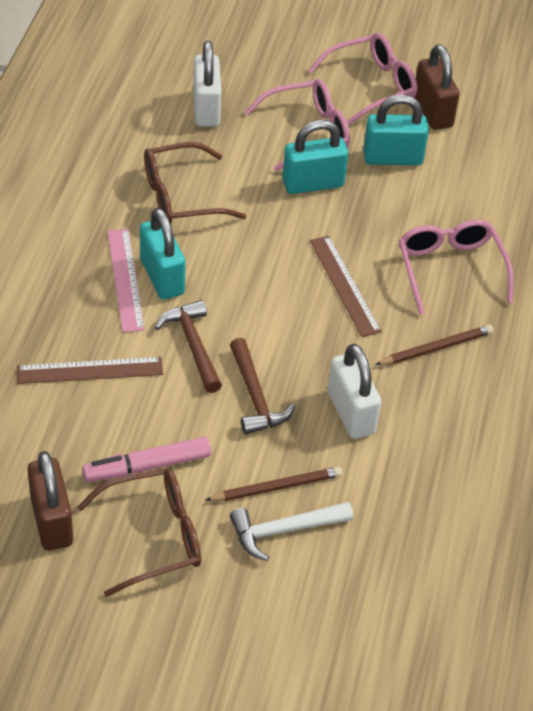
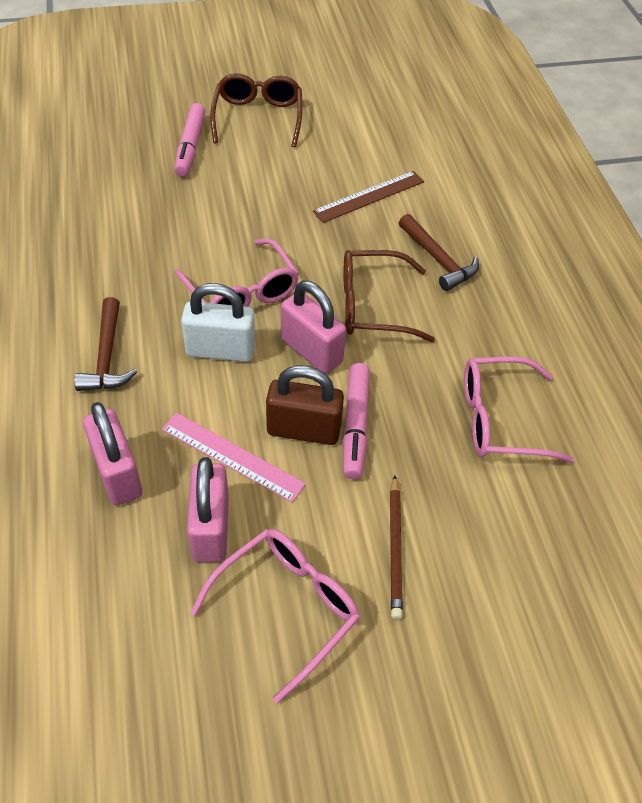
brown padlock: [27,451,73,551] [415,44,460,130] = 2 -> [266,365,344,445] = 1
brown pencil: [206,467,342,501] [375,325,494,365] = 2 -> [390,475,403,620] = 1
brown ruler: [17,357,163,384] [310,236,382,337] = 2 -> [313,171,424,223] = 1
pink marker: [82,437,211,482] = 1 -> [174,103,206,176] [343,363,370,479] = 2
pink padlock: none = 0 -> [83,402,142,506] [187,457,229,562] [281,280,346,374] = 3
turquoise padlock: [140,208,186,300] [282,120,348,194] [363,94,429,165] = 3 -> none = 0
white hammer: [230,502,353,561] = 1 -> none = 0
white padlock: [193,41,221,127] [328,344,381,439] = 2 -> [181,283,255,362] = 1

